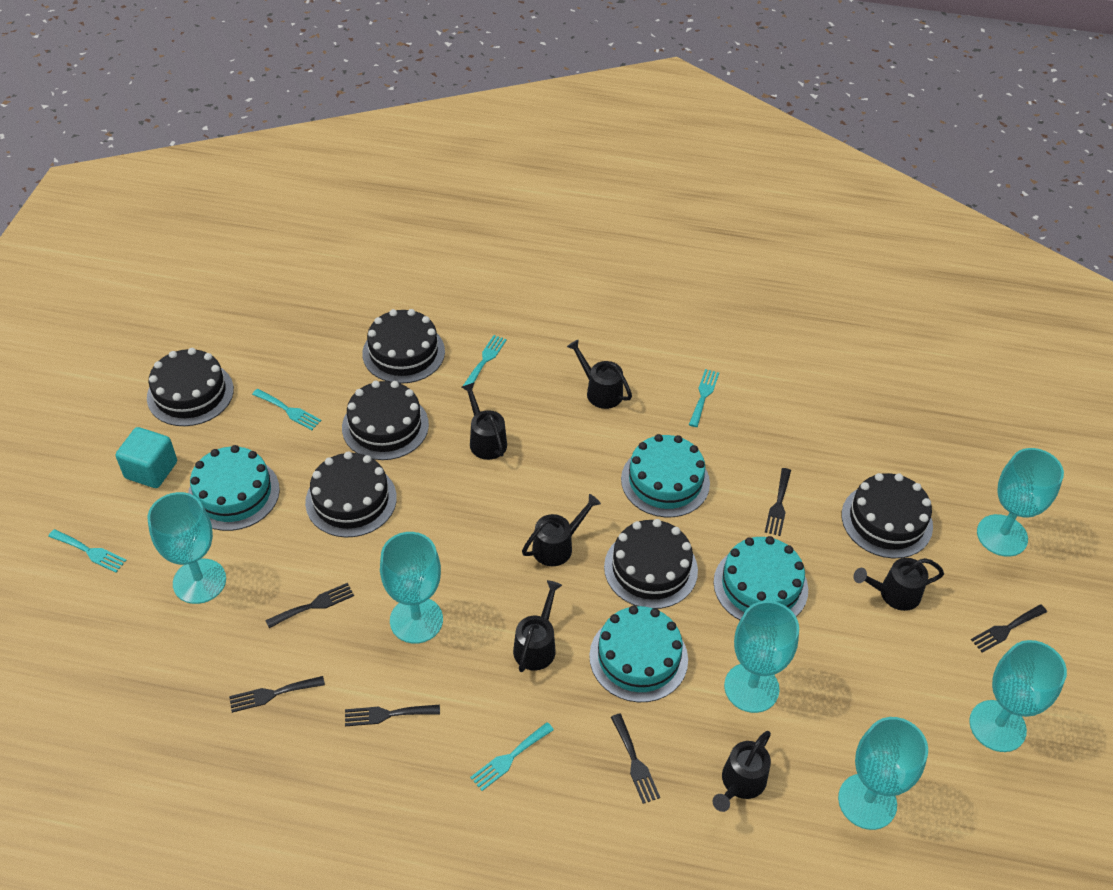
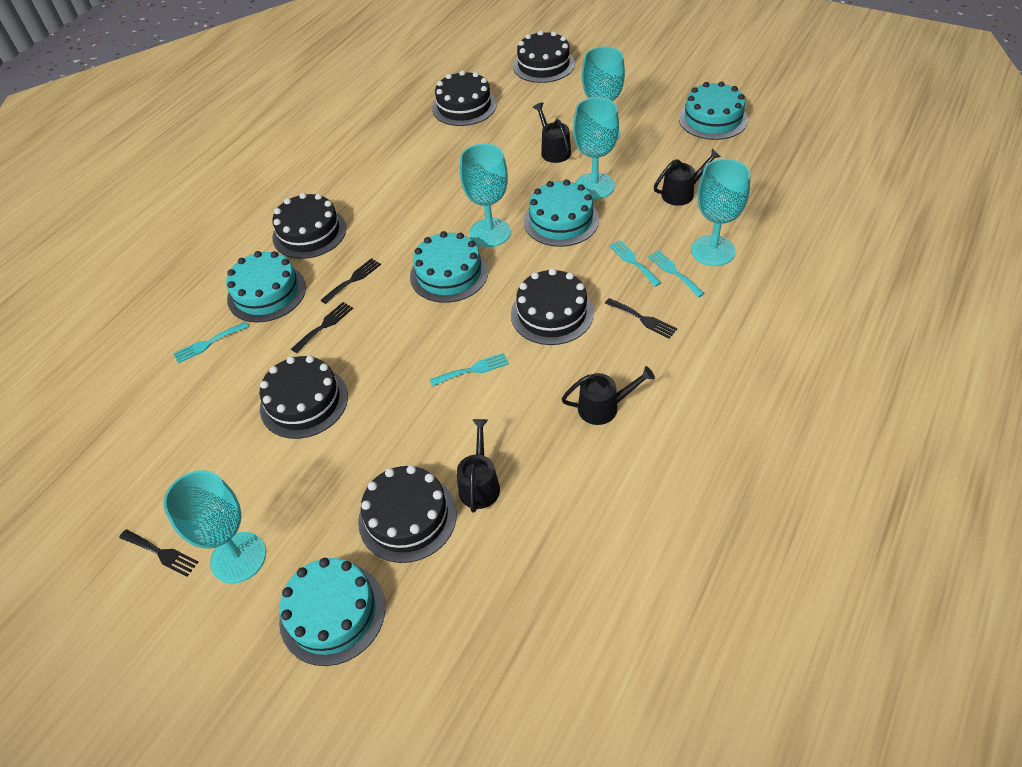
black fork: [229,676,325,713] [265,583,354,628] [345,705,440,726] [611,714,660,804] [765,468,791,536] [971,604,1047,653] = 6 -> [119,529,198,576] [291,302,353,353] [320,258,381,304] [605,298,677,339] = 4
black watering can: [462,382,507,460] [513,580,562,672] [522,494,601,566] [567,339,632,409] [713,731,771,812] [854,558,944,611] = 6 -> [457,419,500,513] [533,102,571,163] [562,366,655,425] [654,149,721,206] = 4
turquoise cake: [188,445,280,531] [589,606,688,702] [621,434,710,517] [713,536,808,620] = 4 -> [226,251,306,322] [279,558,385,666] [410,231,488,303] [524,179,599,247] [679,81,748,140] = 5
turquoise cube: [116,427,177,488] = 1 -> none = 0
turquoise fork: [48,529,127,573] [252,389,321,430] [463,335,507,386] [470,722,554,791] [689,369,719,427] = 5 -> [173,322,249,363] [430,353,509,386] [609,240,661,287] [648,250,705,297] = 4
turquoise goblet: [148,492,226,604] [380,532,443,644] [724,601,799,713] [838,717,928,830] [969,640,1067,752] [977,448,1064,557] = 6 -> [163,470,266,584] [460,143,511,247] [573,97,619,199] [582,46,625,140] [691,159,750,266] = 5

